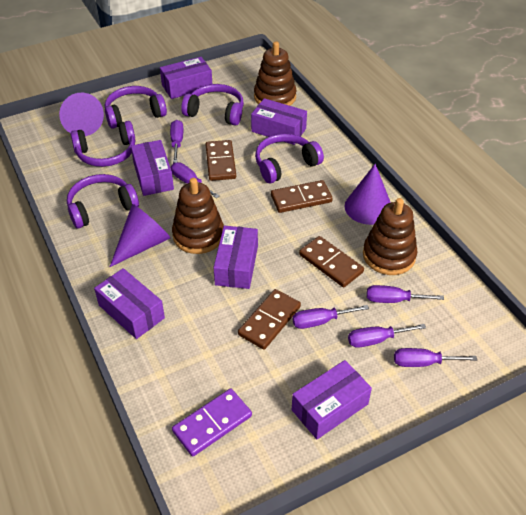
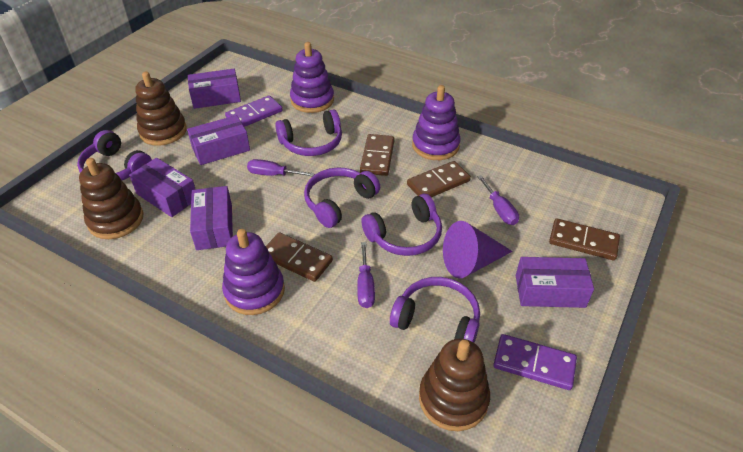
purple box: [94,268,165,339] [131,140,174,196] [160,57,212,99] [213,226,258,289] [251,98,307,145] [292,360,372,439] = 6 -> [129,158,196,217] [187,115,250,165] [188,69,241,109] [190,186,233,250] [516,257,594,308] = 5
purple cone: [59,93,104,136] [110,204,170,267] [345,164,391,225] = 3 -> [443,221,513,278] = 1
purple domino: [172,388,252,456] = 1 -> [225,95,283,127] [493,334,577,390] = 2
purple screwdriver: [170,120,184,163] [171,162,220,199] [292,305,369,329] [348,324,426,348] [367,285,444,303] [394,348,477,367] = 6 -> [247,159,315,176] [357,242,375,308] [477,175,519,225] = 3
purple stacking toy: none = 0 -> [222,229,285,315] [290,42,334,113] [412,85,461,160] = 3

